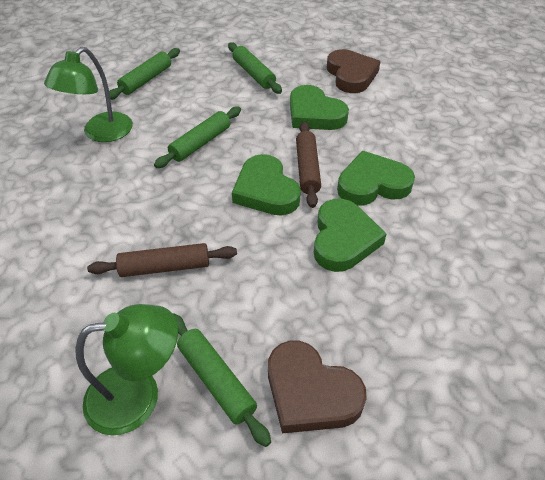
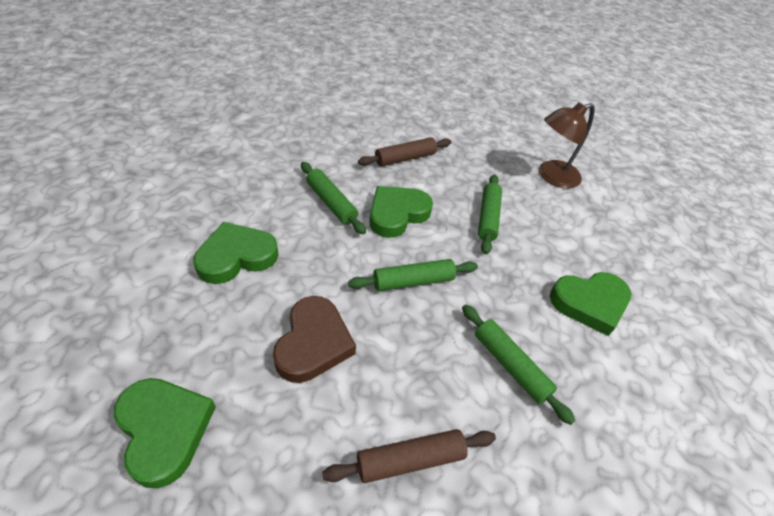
brown heart: [268,341,367,433] [327,49,380,93] = 2 -> [273,296,356,383] = 1
brown lamp: none = 0 -> [539,102,595,188] = 1
green lamp: [44,47,133,142] [75,304,178,436] = 2 -> none = 0

